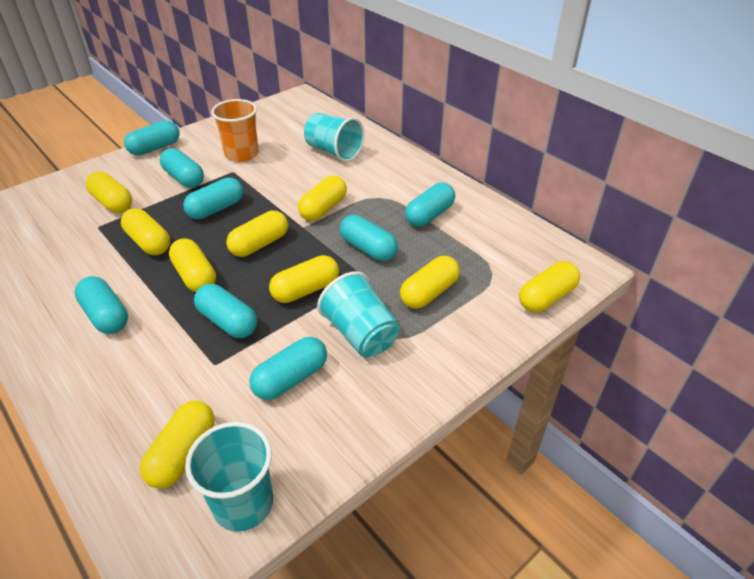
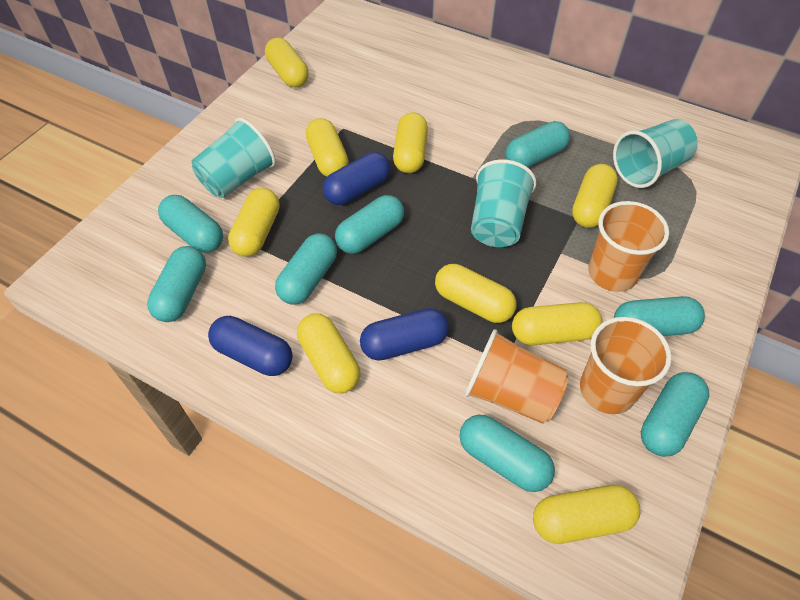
blue capsule: none = 0 -> [208,316,293,376] [322,152,390,205] [360,308,449,361] = 3
orange cup: [211,99,259,162] = 1 -> [464,329,569,424] [580,317,672,414] [588,201,669,292] = 3

